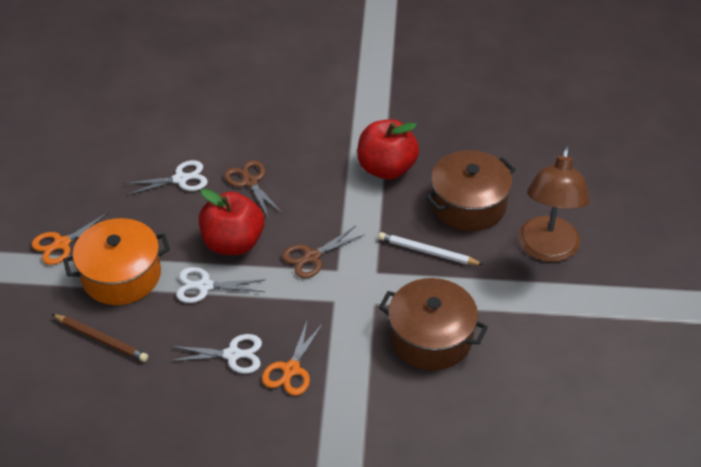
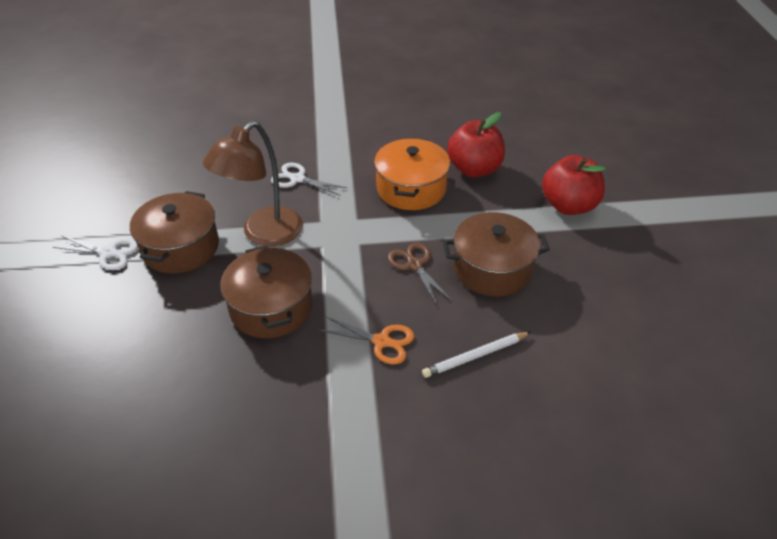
brown pencil: [52,314,148,362] = 1 -> none = 0
brown pot: [379,278,488,370] [426,150,516,231] = 2 -> [130,191,219,274] [220,245,313,338] [443,212,550,296] = 3
brown scissors: [224,160,283,218] [282,226,364,278] = 2 -> [388,242,452,305] = 1
orange scissors: [32,212,109,265] [262,319,323,396] = 2 -> [318,316,415,364] = 1
white scissors: [124,160,208,196] [170,334,262,374] [176,267,266,303] = 3 -> [53,236,138,270] [271,163,347,196] = 2

